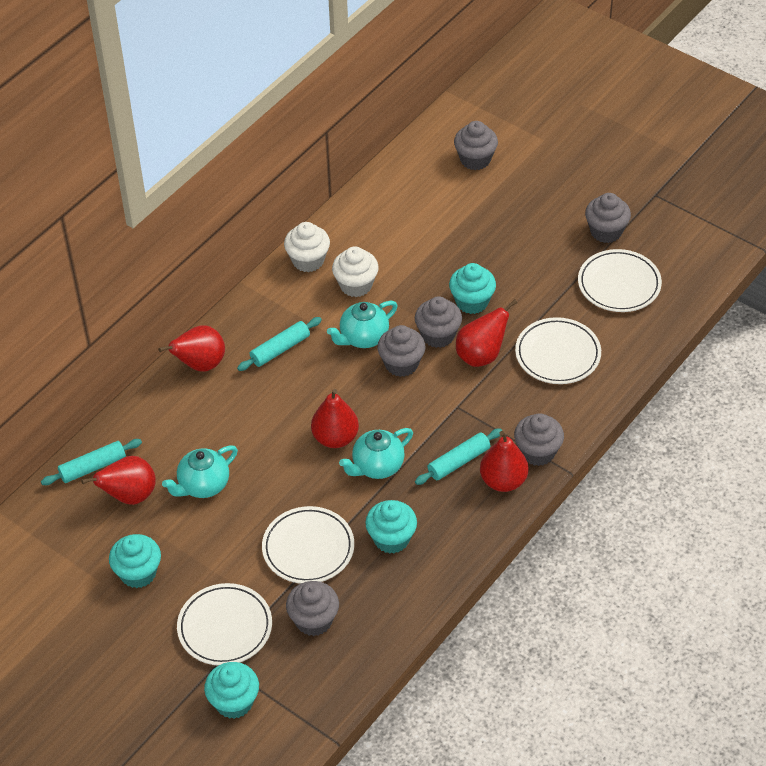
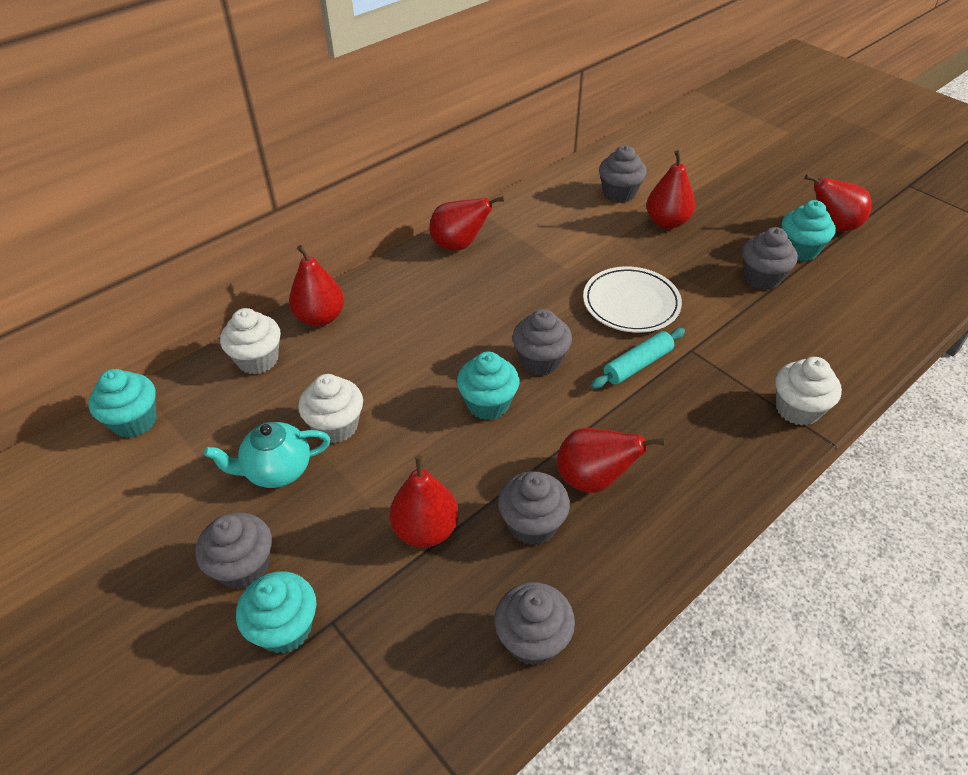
red pear: [81,456,156,505] [158,326,225,372] [311,389,359,448] [456,299,517,367] [480,431,529,492] = 5 -> [289,245,344,327] [390,455,459,547] [429,196,504,251] [557,428,665,493] [646,150,695,229] [805,174,872,231] = 6
turquoise rolling pin: [41,439,142,485] [237,317,322,371] [415,428,502,485] = 3 -> [591,328,685,389] = 1
turquoise teapot: [162,445,238,498] [327,301,398,348] [339,428,413,479] = 3 -> [204,422,331,488] = 1
white cupcake: [284,222,330,272] [332,246,378,297] = 2 -> [220,308,281,374] [298,374,363,443] [775,357,842,426] = 3
white plate: [177,583,272,665] [262,506,354,584] [515,317,601,384] [578,249,662,312] = 4 -> [583,266,682,333] = 1

